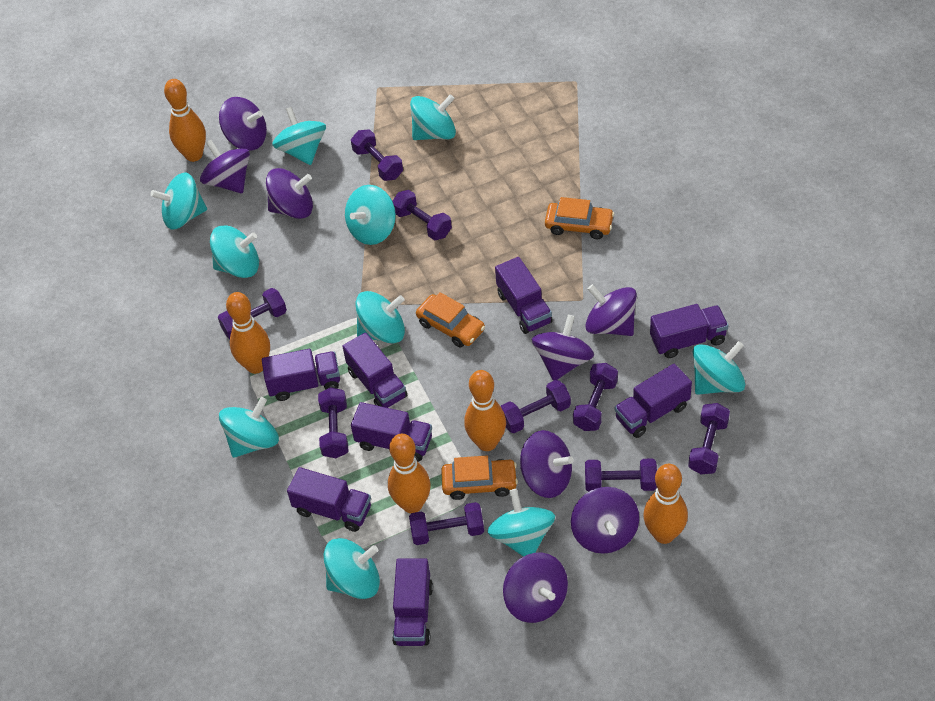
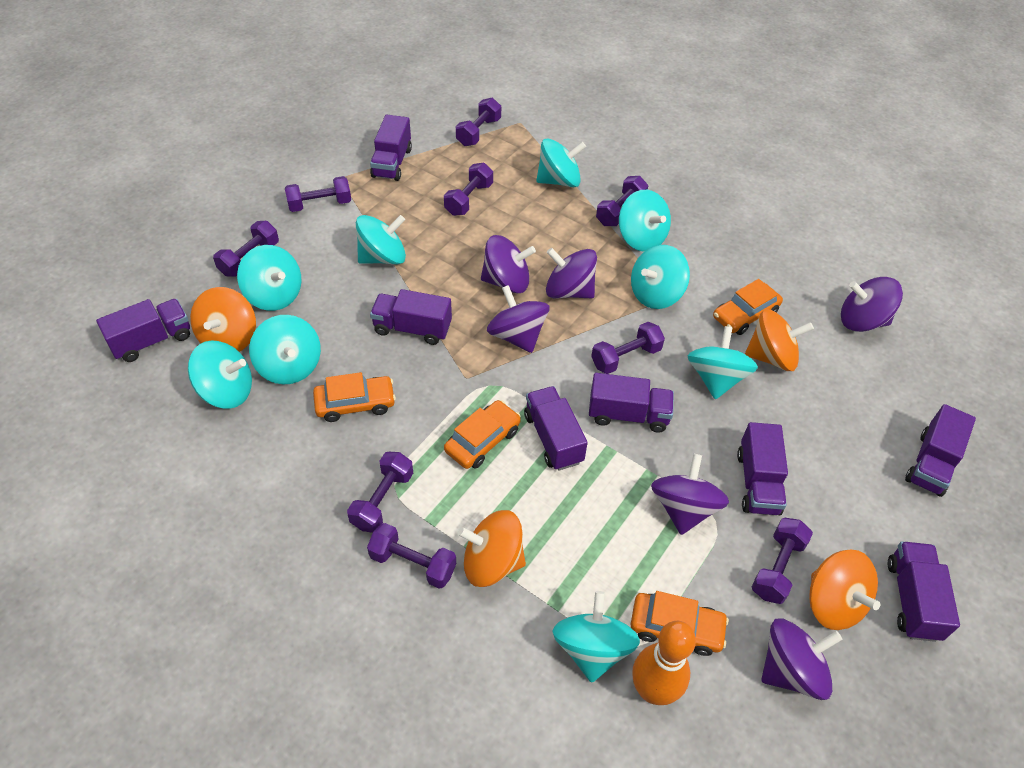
orange bowling pin: [164,79,206,162] [226,292,270,374] [388,434,431,513] [464,370,506,451] [643,464,688,544] = 5 -> [632,621,696,705] = 1
orange car: [416,292,485,348] [441,455,518,500] [545,197,614,239] = 3 -> [313,372,396,422] [444,400,521,469] [630,591,729,656] [713,279,783,335] = 4
orange spinning top: none = 0 -> [190,287,256,352] [458,510,526,587] [745,309,814,371] [809,550,880,630] = 4
purple spinning top: [200,140,250,193] [219,97,267,151] [266,168,313,219] [503,553,568,623] [520,430,574,498] [532,315,594,381] [571,487,639,554] [585,284,637,336] = 8 -> [481,235,536,293] [487,285,549,353] [546,248,597,298] [651,454,729,535] [761,618,843,700] [841,277,903,332] = 6
turquoise spinning top: [150,172,207,230] [210,225,259,278] [219,397,279,458] [272,107,326,165] [324,538,380,599] [345,185,396,245] [356,291,405,343] [410,95,456,140] [488,489,555,557] [693,341,745,395] = 10 -> [188,340,252,409] [237,245,301,311] [249,315,321,384] [356,215,406,265] [536,138,586,187] [553,591,640,683] [619,190,671,252] [631,245,690,309] [687,326,758,399] = 9

